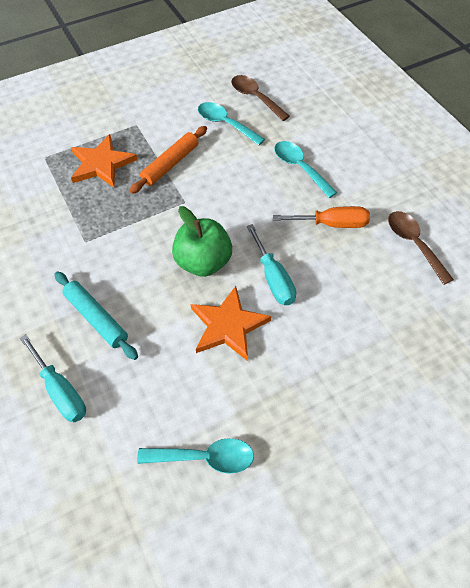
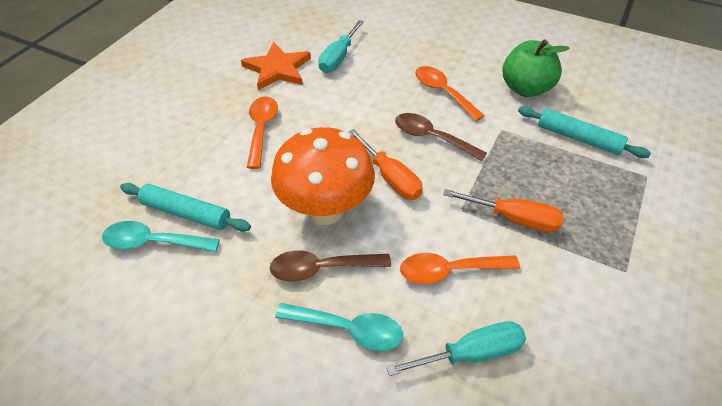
orange mushroom: none = 0 -> [271,127,375,225] = 1
orange rolling pin: [129,126,207,194] = 1 -> none = 0
orange screwdriver: [273,206,370,228] = 1 -> [349,129,423,200] [443,189,564,232] = 2
orange spoon: none = 0 -> [247,96,278,169] [400,253,520,284] [415,66,485,121] = 3
orange star: [71,134,137,187] [191,286,271,361] = 2 -> [241,42,311,90] = 1
turquoise rolling pin: [55,271,138,360] = 1 -> [120,183,251,232] [518,106,651,158] = 2
turquoise spoon: [137,438,254,474] [198,102,265,145] [274,141,337,198] = 3 -> [102,221,220,252] [275,303,403,351] = 2

